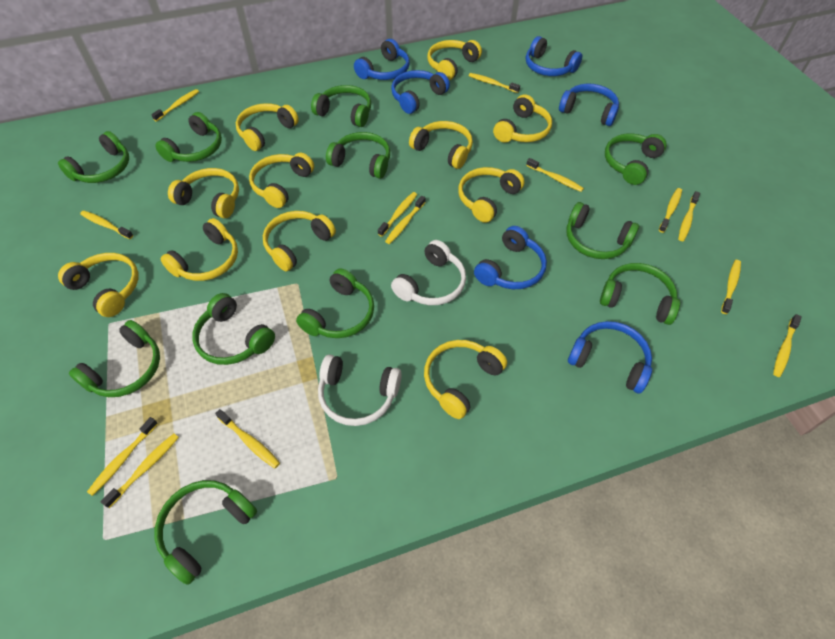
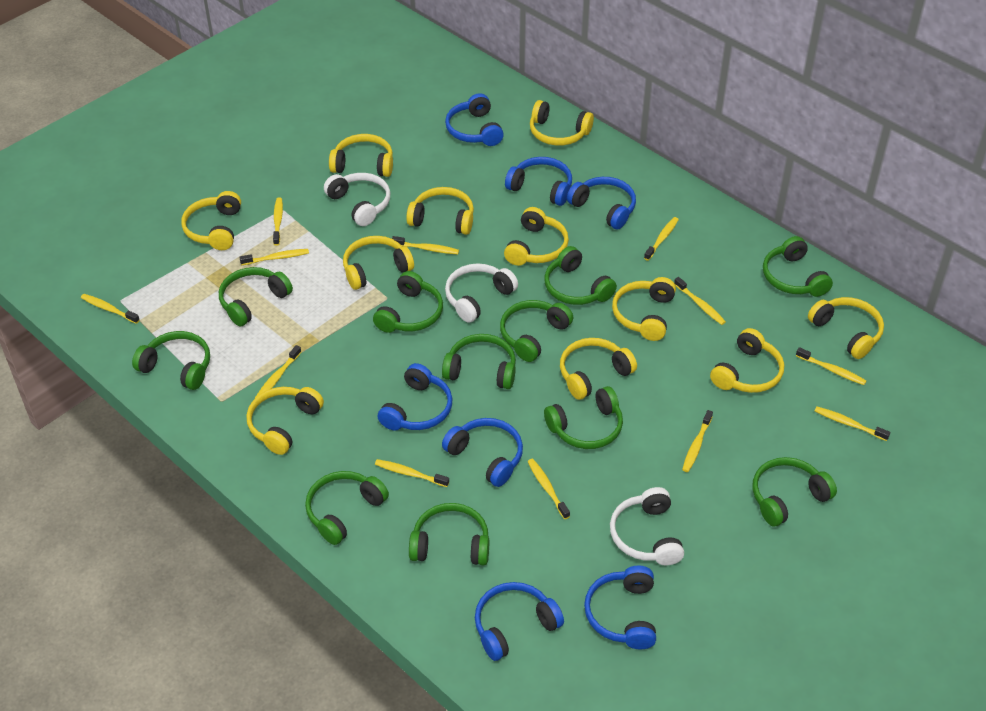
blue headphones: [354,39,410,80] [391,70,450,114] [474,226,547,289] [526,36,582,76] [559,84,619,126] [568,321,652,394] = 6 -> [378,363,453,430] [442,418,523,487] [445,93,504,146] [475,582,564,661] [505,157,572,206] [567,177,636,229] [584,566,656,649] = 7
white headphones: [318,354,402,426] [391,240,466,305] = 2 -> [324,173,391,226] [445,263,518,323] [610,487,684,566] = 3
yellow toothbrush: [80,211,133,239] [87,417,158,496] [100,434,179,508] [151,89,199,122] [215,409,280,469] [378,192,417,237] [385,196,426,244] [469,73,520,93] [526,158,584,192] [659,188,682,233] [678,191,700,241] [721,260,741,314] [773,314,802,377] = 13 -> [81,294,140,324] [239,249,309,265] [255,345,301,398] [273,198,283,246] [375,459,449,487] [392,236,459,254] [527,459,570,519] [644,217,679,261] [674,277,726,325] [682,410,713,472] [796,347,866,385] [815,407,890,441] = 12

